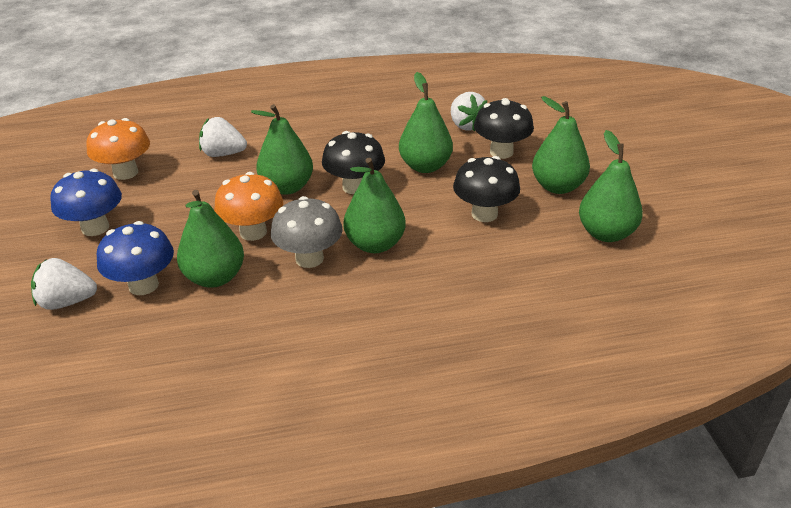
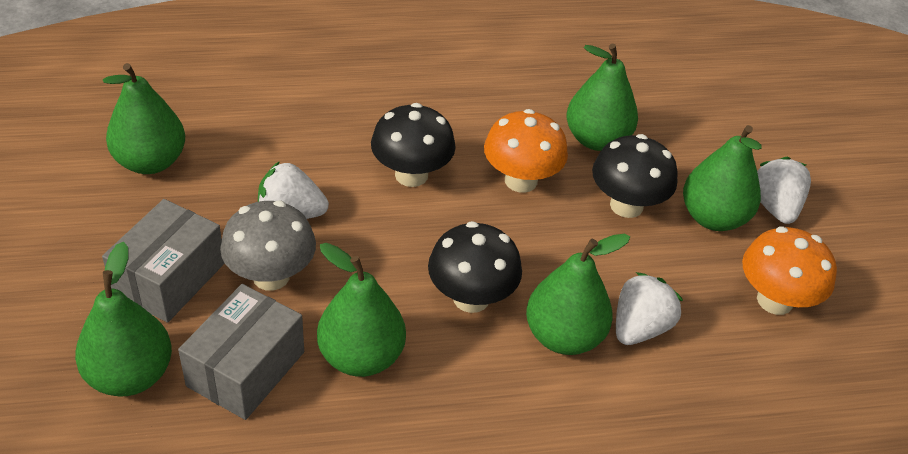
blue mushroom: [50,169,122,236] [97,221,174,295] = 2 -> none = 0
grey box: none = 0 -> [102,199,225,323] [178,284,304,420] = 2

